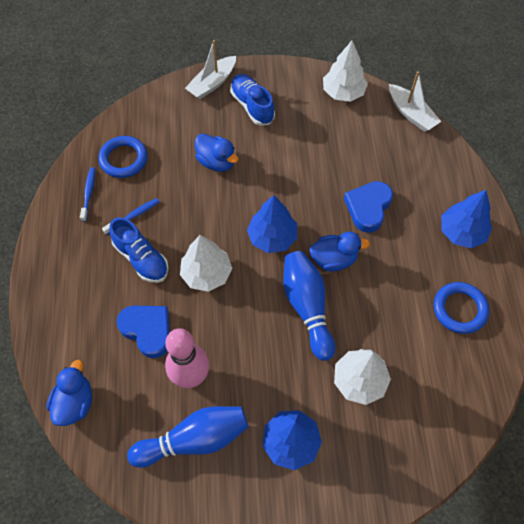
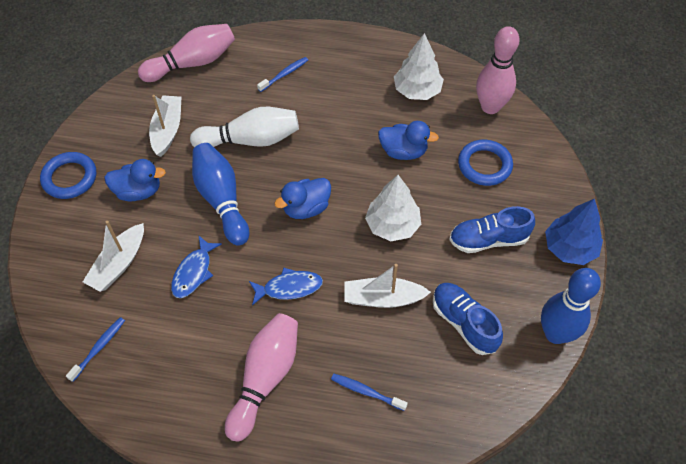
blue fish: none = 0 -> [171,235,222,298] [249,268,323,305] = 2
blue heart: [117,306,170,358] [344,181,393,233] = 2 -> none = 0
blue toothbrush: [80,167,95,222] [102,198,160,235] = 2 -> [66,317,125,382] [257,57,308,92] [331,374,408,411] = 3
blue tree: [247,195,297,253] [263,410,322,470] [441,190,492,248] = 3 -> [545,198,603,265] = 1
pink bowling pin: [165,328,209,388] = 1 -> [138,24,235,82] [225,313,298,441] [476,26,519,114] = 3
white boat: [185,40,236,99] [389,71,441,131] = 2 -> [83,221,144,292] [149,95,182,157] [344,264,431,308] = 3
white bowling pin: none = 0 -> [190,107,299,147] = 1
white tree: [180,235,232,292] [323,41,368,102] [334,349,391,405] = 3 -> [365,175,421,241] [394,33,444,100] = 2

